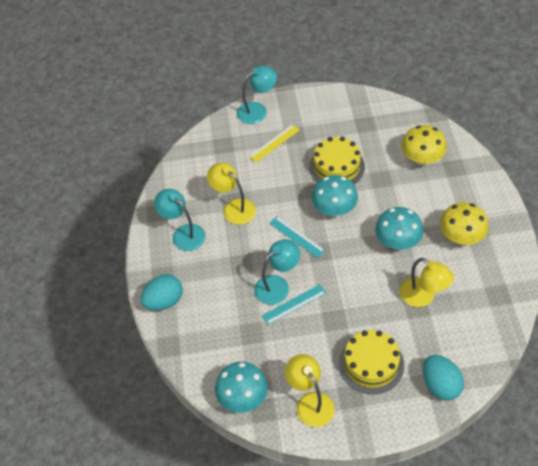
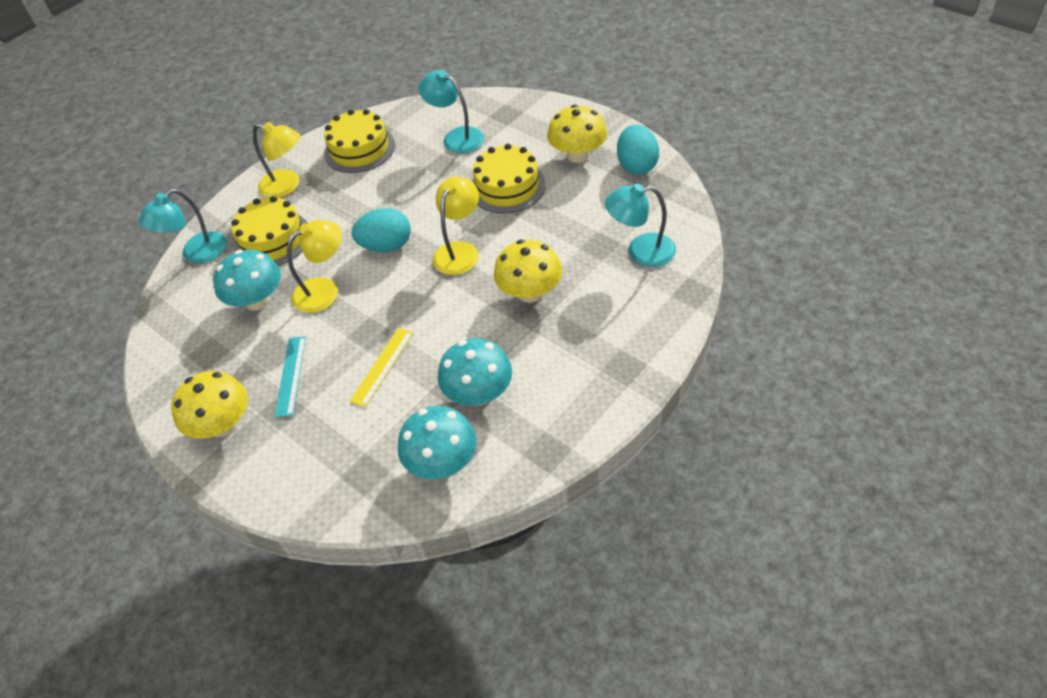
turquoise ruler: [262,284,326,325] [269,216,325,258] = 2 -> [274,336,306,417] = 1
yellow cake: [309,136,365,184] [339,330,404,394] = 2 -> [231,196,308,266] [324,109,395,173] [472,144,546,213] = 3
yellow mushroom: [402,125,447,166] [440,202,489,245] = 2 -> [171,371,248,439] [494,240,562,303] [547,105,607,163] = 3

